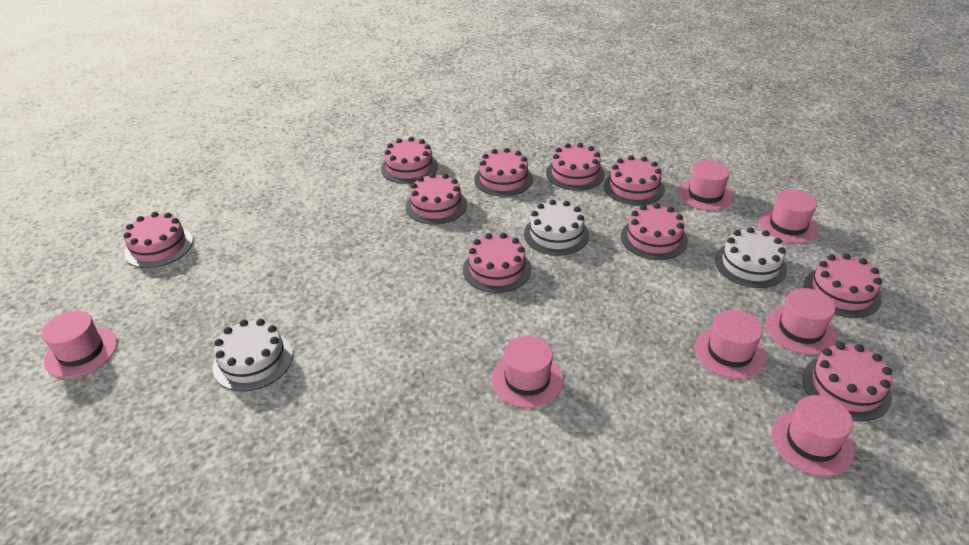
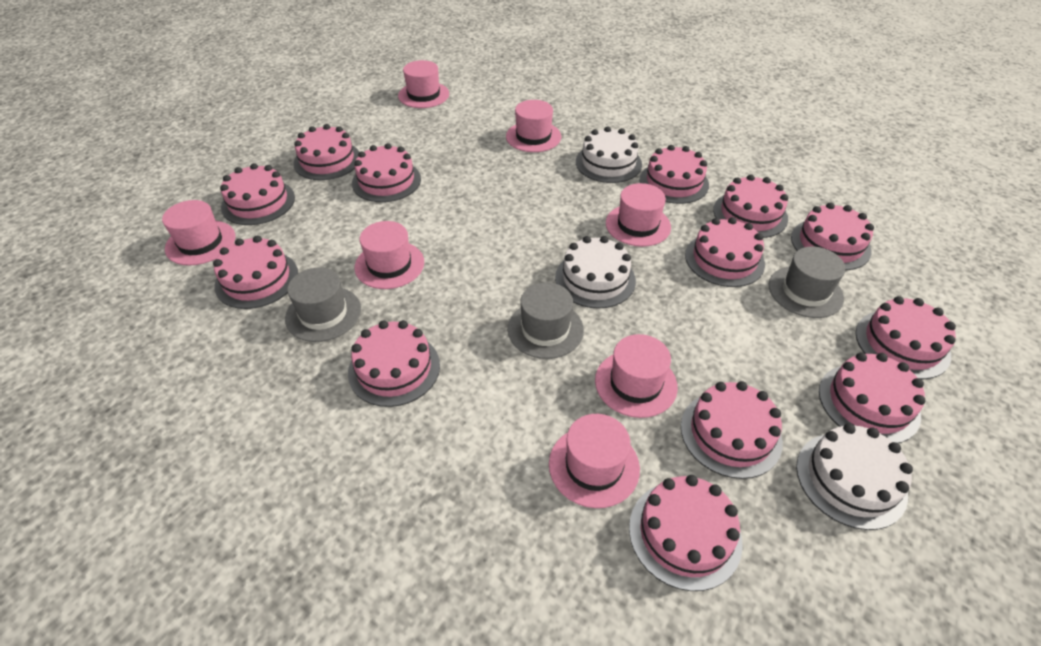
grey hat: none = 0 -> [285,268,361,342] [508,282,584,359] [769,247,846,318] = 3
pink cake: [124,212,193,268] [381,137,438,184] [406,173,467,225] [463,233,531,293] [474,148,533,197] [546,143,605,191] [604,155,665,205] [621,203,688,260] [802,342,892,421] [804,253,882,318] = 10 -> [213,236,298,309] [220,163,295,225] [293,124,359,180] [348,320,440,407] [352,143,421,202] [629,475,743,591] [640,145,709,204] [681,381,783,479] [685,217,765,287] [713,174,788,238] [791,202,874,270] [819,353,926,443] [855,296,956,379] = 13

